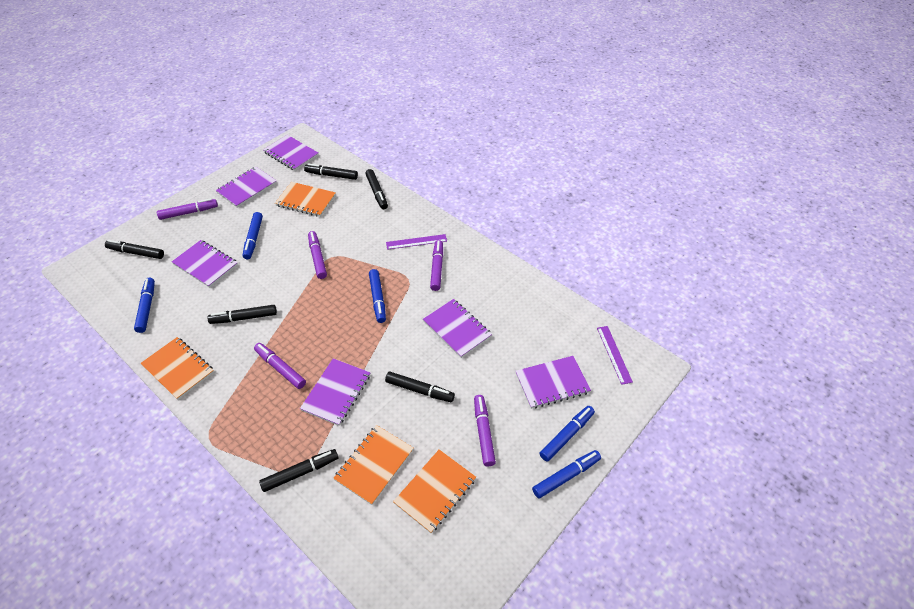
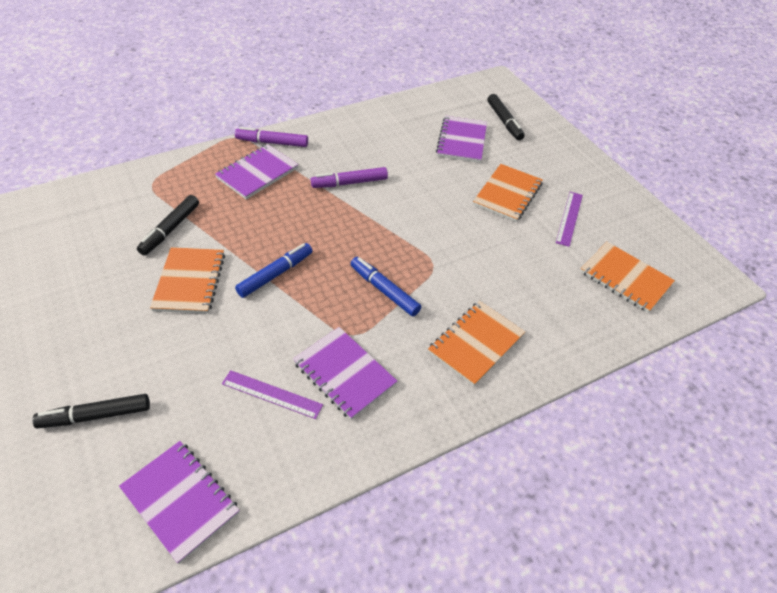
black marker: [105,240,164,259] [208,305,277,324] [259,449,339,492] [304,163,358,180] [365,169,388,209] [385,372,455,402] = 6 -> [32,394,150,428] [137,195,199,256] [488,94,525,140] = 3
blue marker: [134,278,155,333] [243,212,263,259] [369,269,386,323] [532,450,601,499] [539,406,595,462] = 5 -> [235,243,313,298] [351,257,421,316] = 2
purple marker: [157,198,218,220] [254,343,306,389] [308,231,327,279] [430,240,443,291] [474,395,496,467] = 5 -> [235,127,308,147] [311,167,388,188] = 2
purple notebook: [172,240,238,288] [216,167,277,208] [263,135,319,171] [300,358,370,426] [423,299,492,358] [516,356,591,409] = 6 -> [119,441,240,564] [215,144,298,199] [293,327,397,420] [436,116,487,163] = 4

